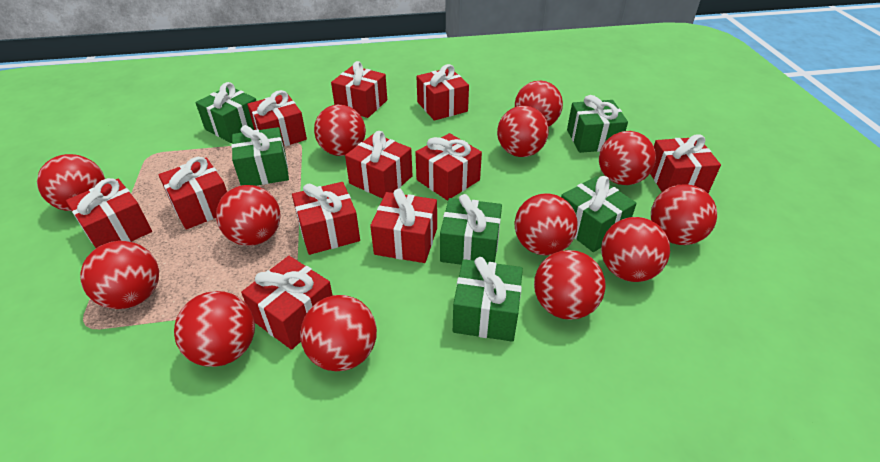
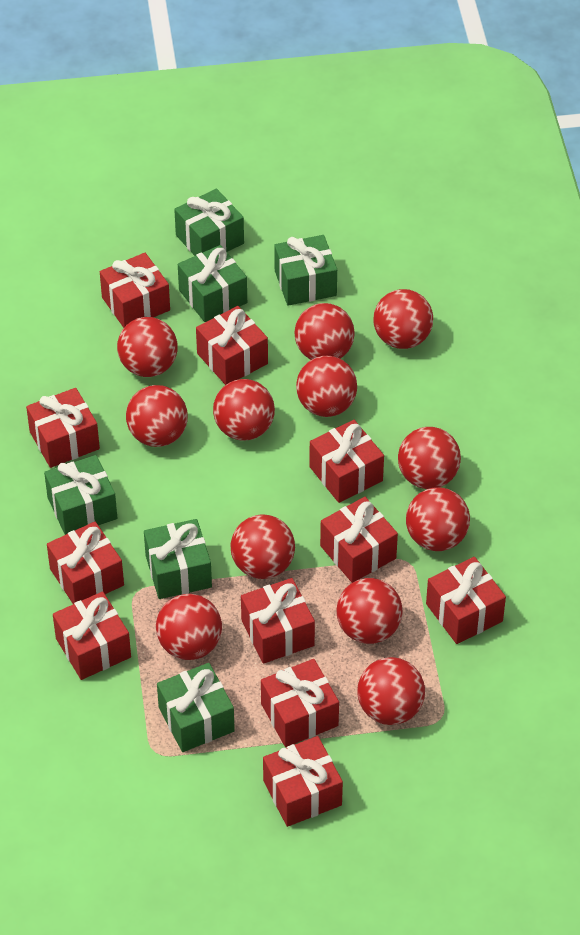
red ball: [37,154,105,211] [80,241,159,309] [174,291,255,367] [216,185,281,246] [300,295,377,371] [314,105,366,156] [497,106,549,157] [514,193,578,255] [515,81,563,127] [534,250,606,320] [599,131,656,185] [601,217,670,282] [651,184,717,245] = 13 -> [117,317,178,377] [126,385,188,447] [156,594,222,660] [213,379,275,441] [231,514,295,579] [294,303,355,360] [296,356,357,417] [336,578,403,644] [357,657,425,725] [373,289,433,349] [398,427,461,489] [406,487,470,551] = 12

